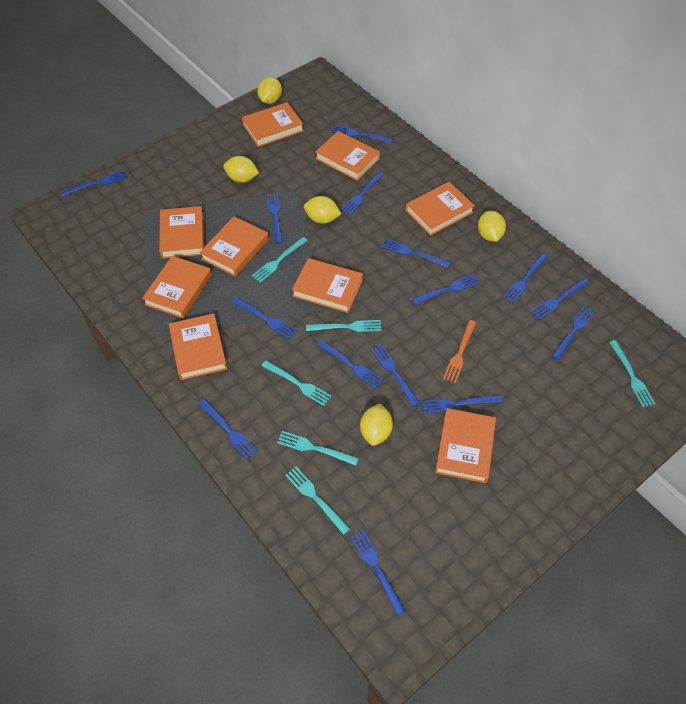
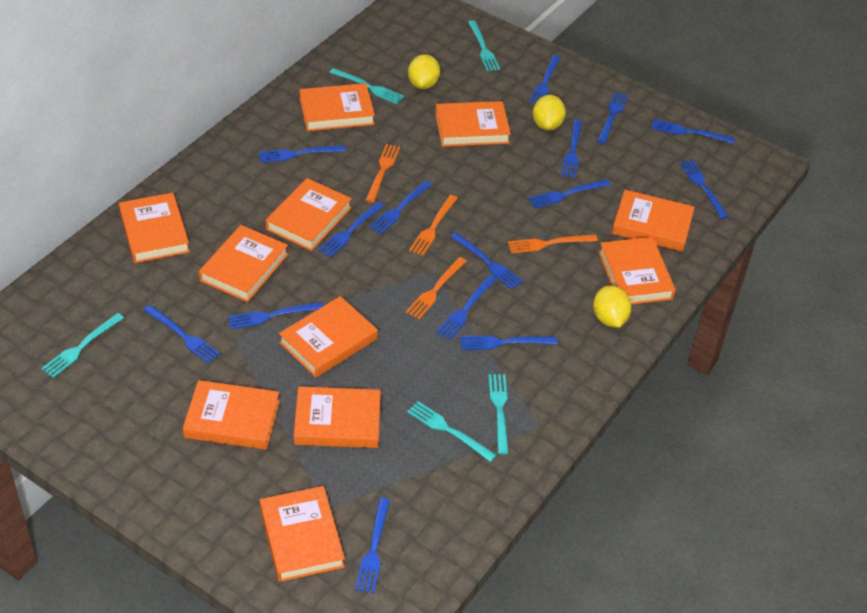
orange book: [142,256,212,319] [159,206,204,259] [169,313,227,380] [200,216,269,277] [242,102,304,147] [292,258,363,313] [315,131,380,181] [405,182,475,236] [435,408,496,483] = 9 -> [119,193,190,263] [183,380,280,449] [199,225,288,302] [260,486,345,582] [266,178,352,251] [279,296,378,378] [294,386,381,448] [300,83,375,131] [435,101,511,147] [599,237,676,305] [612,190,695,252] = 11
orange fork: [443,320,477,383] = 1 -> [366,144,400,203] [406,257,466,319] [409,195,458,256] [508,234,598,253] = 4
turquoise fork: [252,237,308,283] [262,360,332,406] [277,431,359,466] [285,466,350,535] [306,320,381,332] [609,340,655,407] = 6 -> [41,313,124,378] [329,68,404,104] [407,401,497,462] [468,20,500,71] [489,374,509,455] = 5
yellow lemon: [223,156,259,183] [258,77,282,104] [304,196,341,224] [360,404,393,446] [478,211,506,242] = 5 -> [408,54,440,89] [533,95,566,130] [593,286,631,328] = 3

